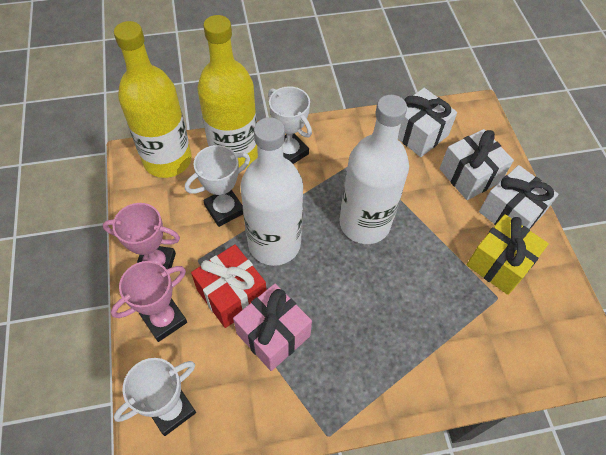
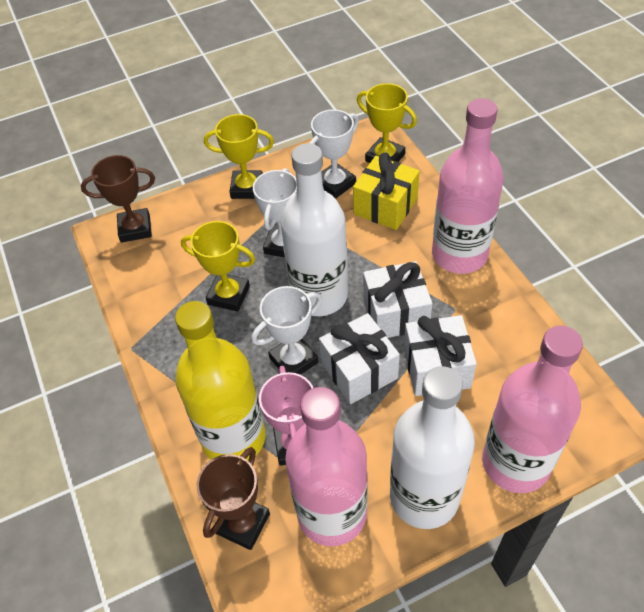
brown trophy: none = 0 -> [81,155,155,243] [197,447,270,550] = 2
pink bottle: none = 0 -> [285,387,367,546] [432,98,504,274] [482,326,583,493] = 3
pink gift: [233,284,312,371] = 1 -> none = 0
pink trophy: [102,203,180,269] [111,261,187,342] = 2 -> [259,366,313,466] = 1
red gift: [191,244,266,328] = 1 -> none = 0
yellow bottle: [114,21,192,178] [198,15,258,169] = 2 -> [175,301,266,460] = 1
yellow trophy: none = 0 -> [181,221,255,312] [204,114,274,199] [357,83,417,163] = 3

